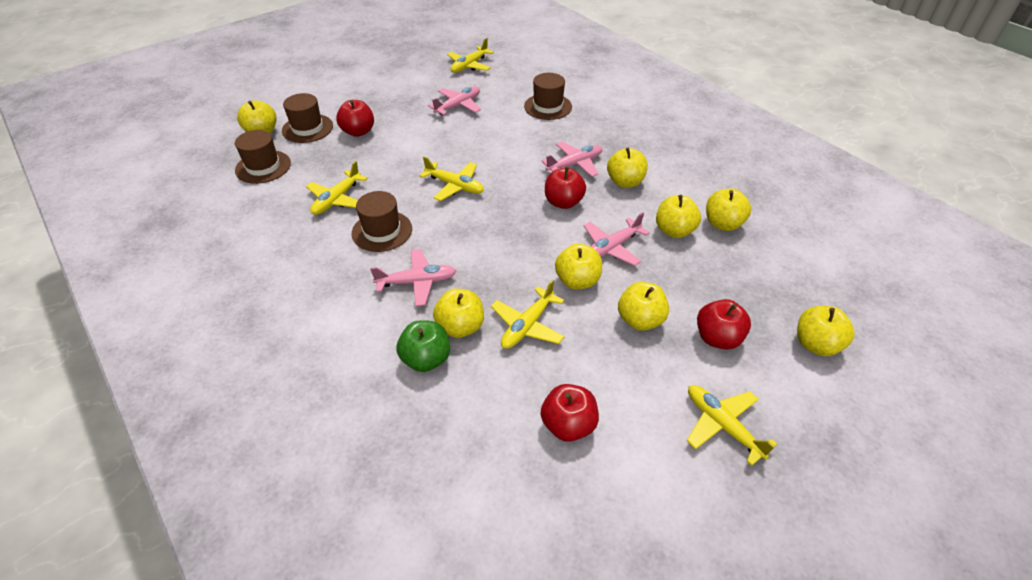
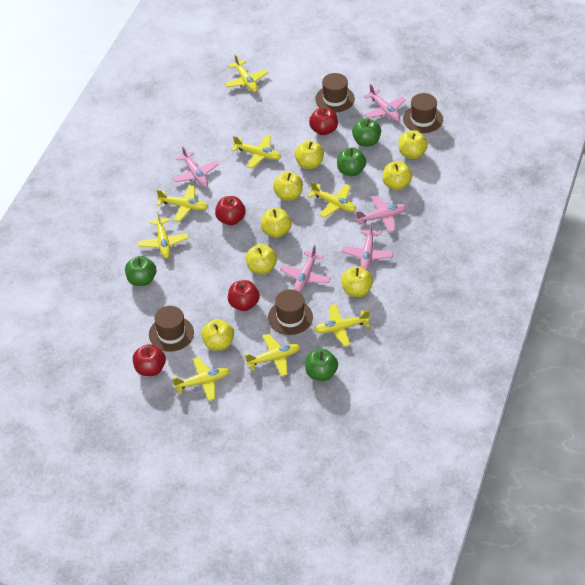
green apple: [397,320,450,372] = 1 -> [125,256,156,286] [305,349,338,381] [337,147,366,176] [352,118,381,147] = 4
pink plane: [370,249,456,306] [428,86,481,115] [542,141,603,177] [584,212,650,266] = 4 -> [173,146,219,187] [280,245,331,292] [342,222,393,270] [355,196,407,232] [363,84,406,121] = 5
yellow plane: [306,161,368,215] [419,156,484,201] [447,38,494,73] [491,279,565,349] [687,385,777,466] = 5 -> [138,211,189,258] [156,185,208,222] [173,357,230,401] [224,54,268,92] [232,135,281,168] [244,334,300,376] [308,182,356,218] [314,304,370,346] = 8

